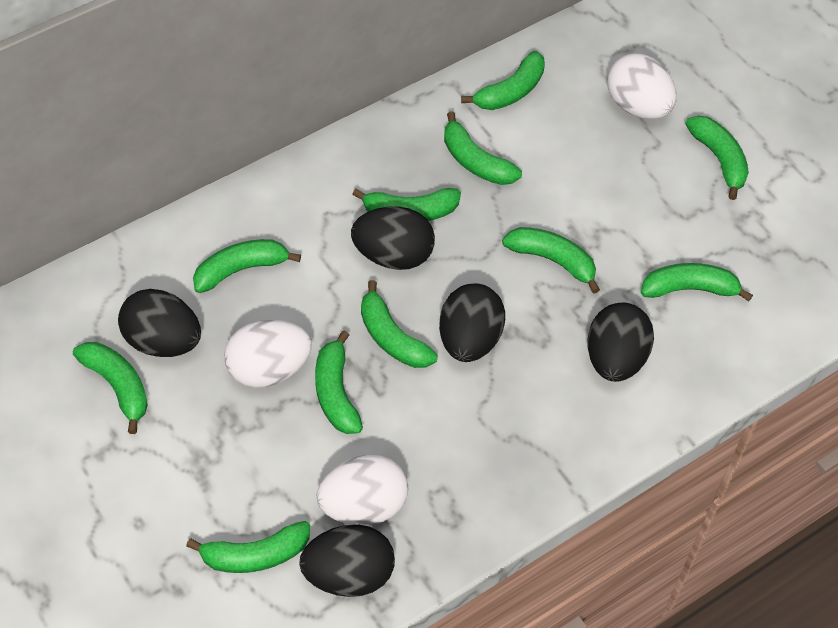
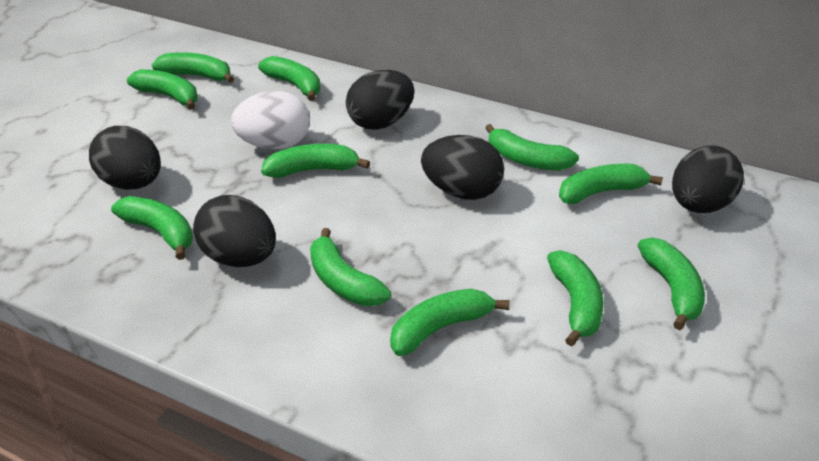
white egg: [224,320,312,388] [317,455,408,525] [607,53,677,119] = 3 -> [231,91,310,150] = 1

